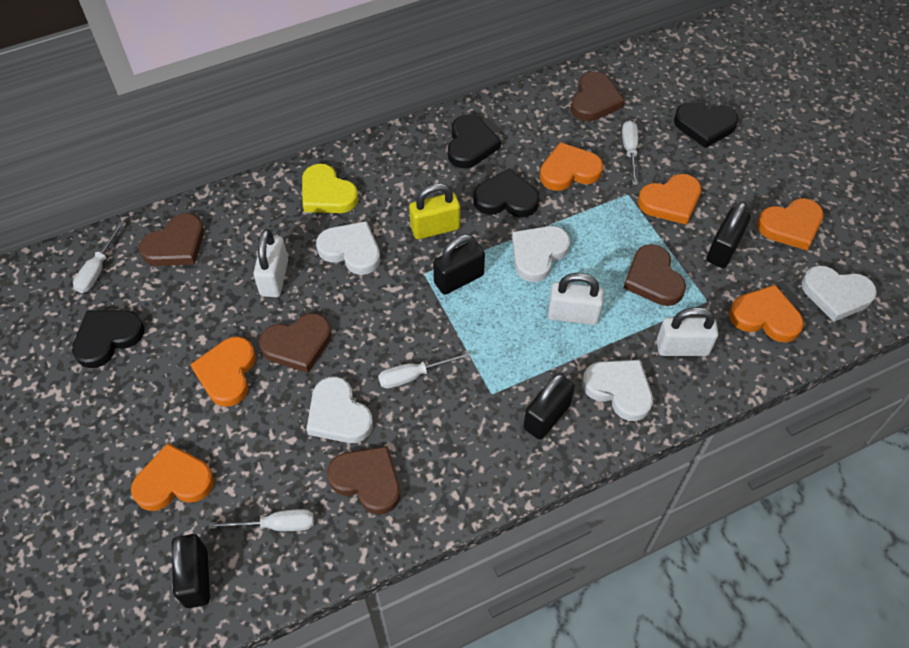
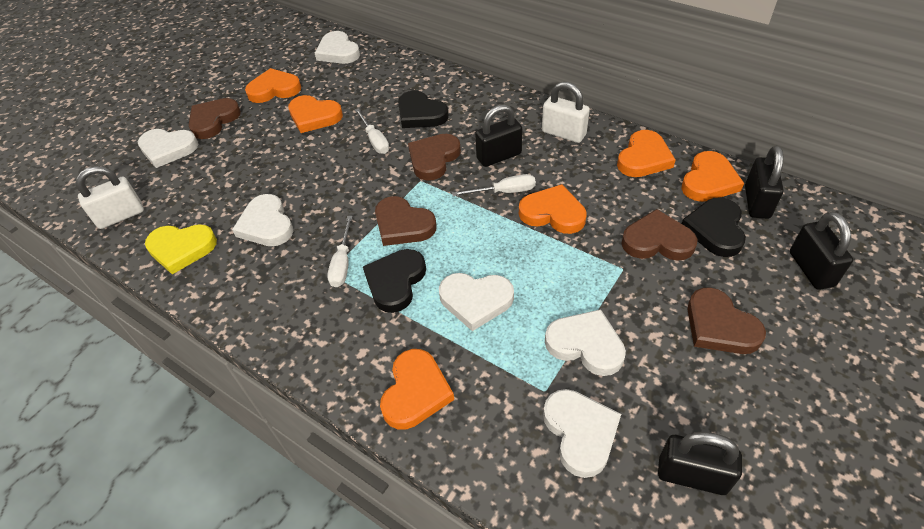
black heart: [72,310,144,368] [448,115,501,168] [473,168,539,218] [674,102,738,148] = 4 -> [363,249,426,313] [398,91,449,128] [682,197,746,257] = 3
white heart: [306,376,373,443] [316,221,380,275] [512,226,570,282] [582,360,653,421] [802,266,877,322] = 5 -> [138,129,198,168] [232,194,293,246] [315,31,360,64] [439,273,514,331] [543,389,621,478] [545,309,626,376] = 6
white padlock: [253,229,288,297] [548,273,604,325] [657,307,718,356] = 3 -> [76,166,144,229] [542,82,590,143] = 2
white screwdriver: [73,222,124,293] [209,509,314,531] [378,352,470,389] [622,120,638,185] = 4 -> [327,216,353,287] [355,108,389,154] [452,174,536,196] = 3
yellow padlock: [409,183,460,239] = 1 -> none = 0

